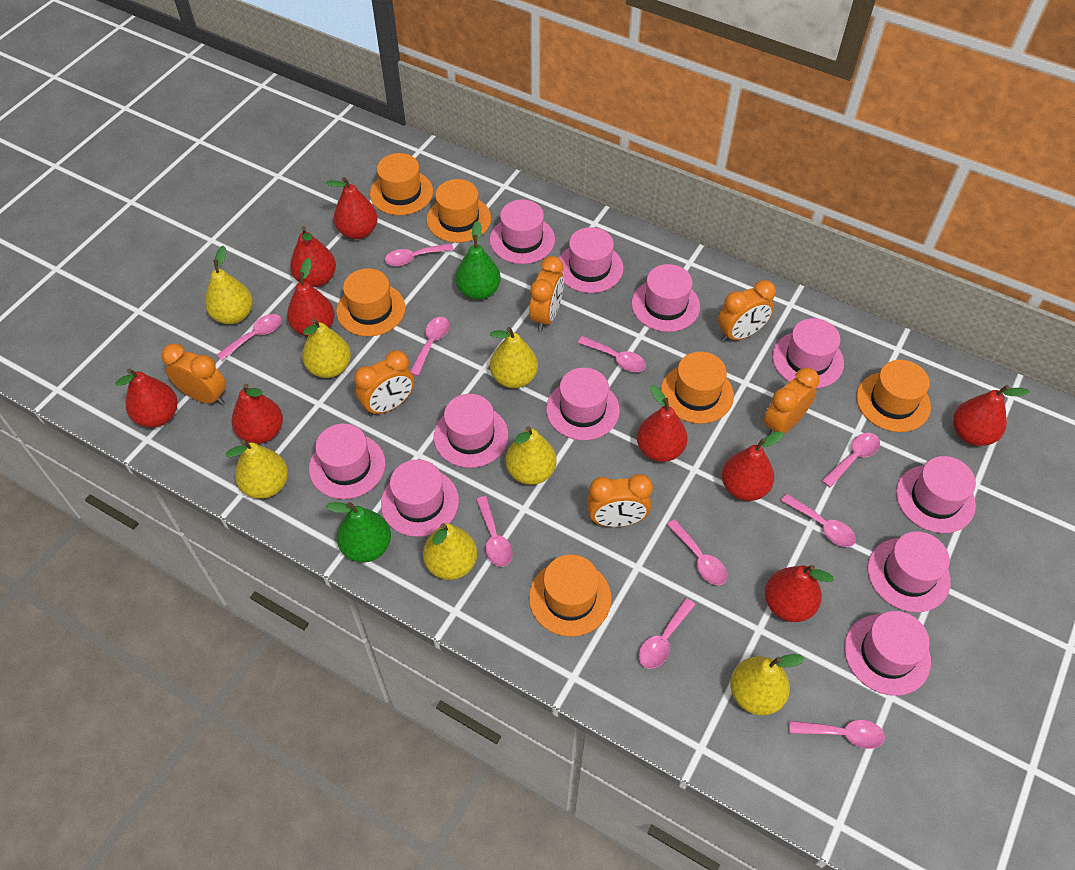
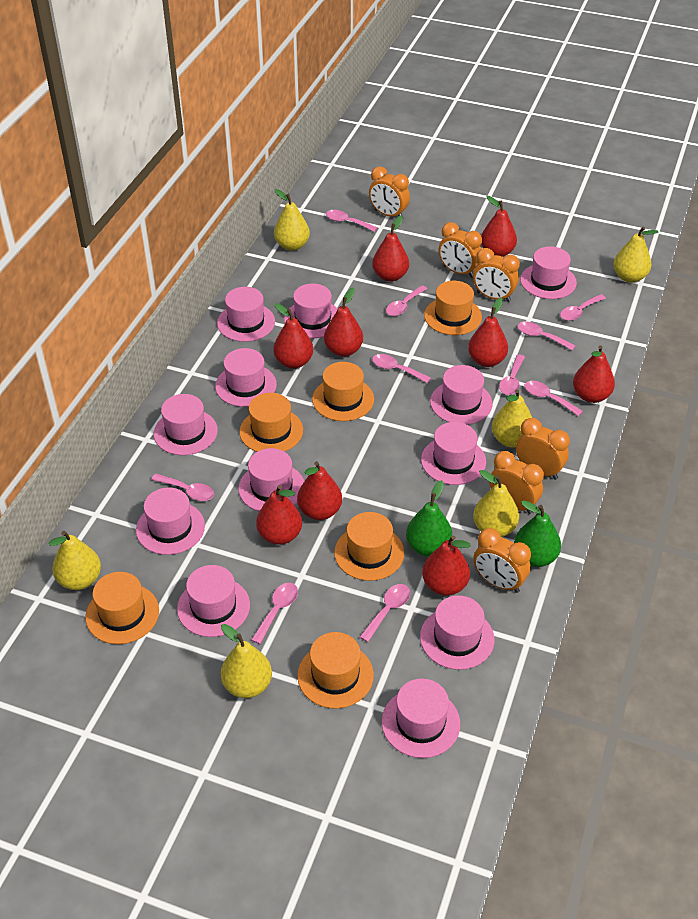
pink hat: [309,424,386,499] [381,459,459,537] [434,394,508,468] [490,199,555,264] [546,368,620,440] [559,227,623,293] [632,264,700,332] [772,318,844,389] [844,611,931,696] [867,532,951,612] [896,456,976,533] = 11 -> [136,488,205,555] [154,394,218,455] [177,565,250,637] [215,348,277,407] [217,287,275,342] [238,448,304,512] [284,283,338,338] [382,679,460,758] [420,596,494,670] [421,422,486,485] [430,365,493,425] [520,246,577,299] = 12
yellow pear: [205,245,253,324] [226,440,288,499] [302,318,351,378] [423,523,477,580] [490,327,538,388] [506,426,557,485] [730,654,805,715] = 7 -> [49,531,101,590] [221,624,272,698] [274,189,310,251] [473,470,519,537] [492,389,532,448] [613,226,658,283] = 6

